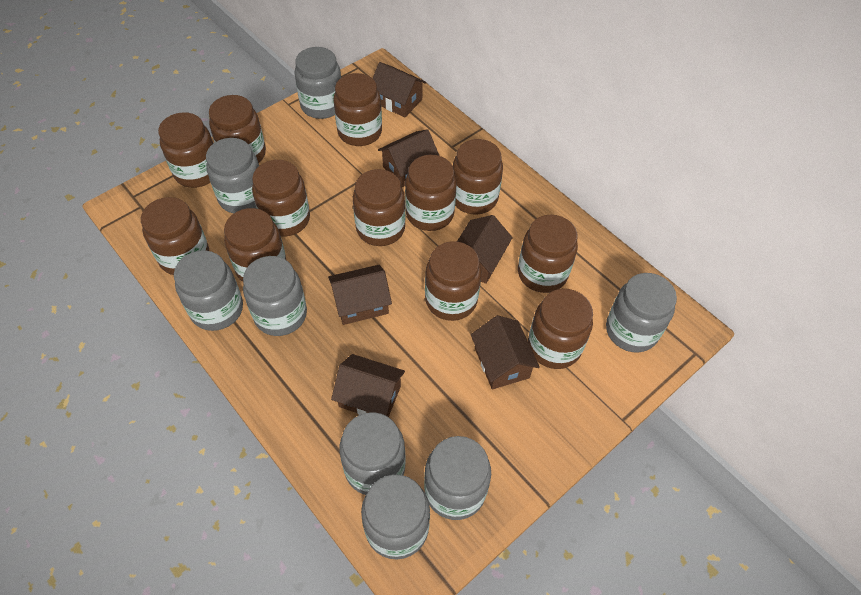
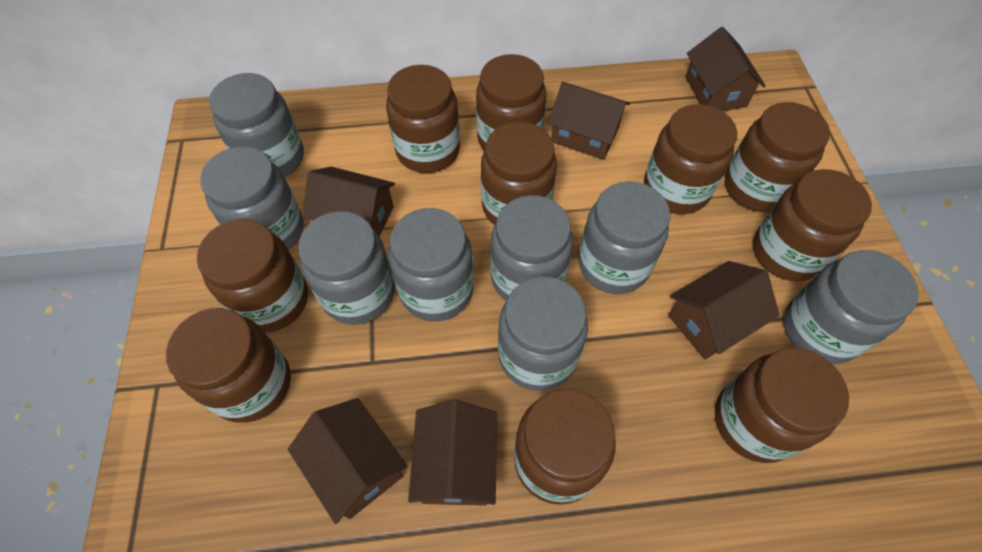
brown jar: [141,197,209,275] [158,112,213,188] [209,95,266,163] [224,208,286,282] [252,160,310,237] [333,73,382,146] [353,169,406,246] [405,155,457,231] [425,241,482,321] [453,139,503,215] [518,215,578,293] [528,289,593,369] = 12 -> [166,308,291,423] [197,219,308,332] [386,65,460,173] [476,54,546,151] [481,122,557,225] [514,389,616,505] [644,104,737,214] [715,348,849,463] [725,102,830,212] [753,169,872,281] = 10

